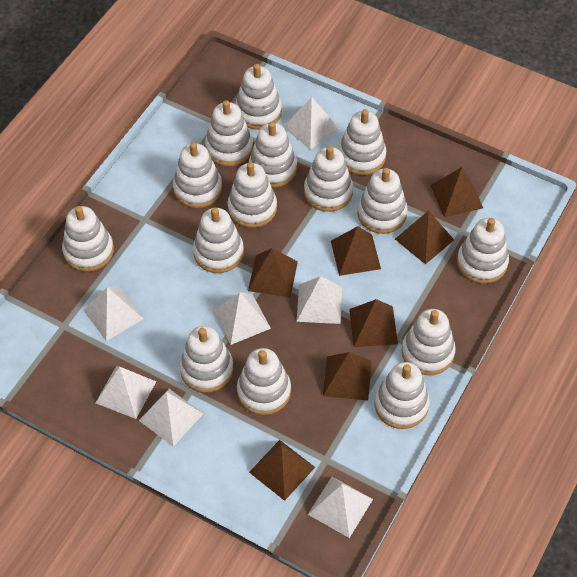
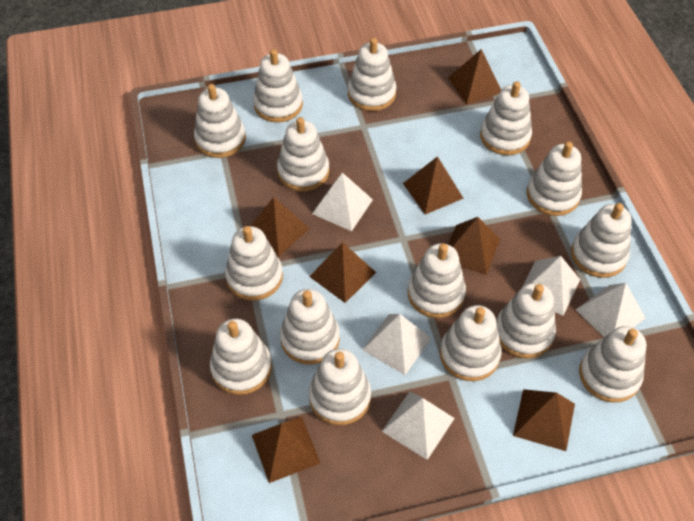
white pyramid: [83,287,144,341] [96,366,156,419] [139,389,203,447] [213,292,271,345] [283,97,339,150] [297,276,342,324] [308,477,373,538] = 7 -> [312,173,373,231] [363,314,431,375] [382,391,455,460] [522,256,580,316] [575,283,645,337] = 5

